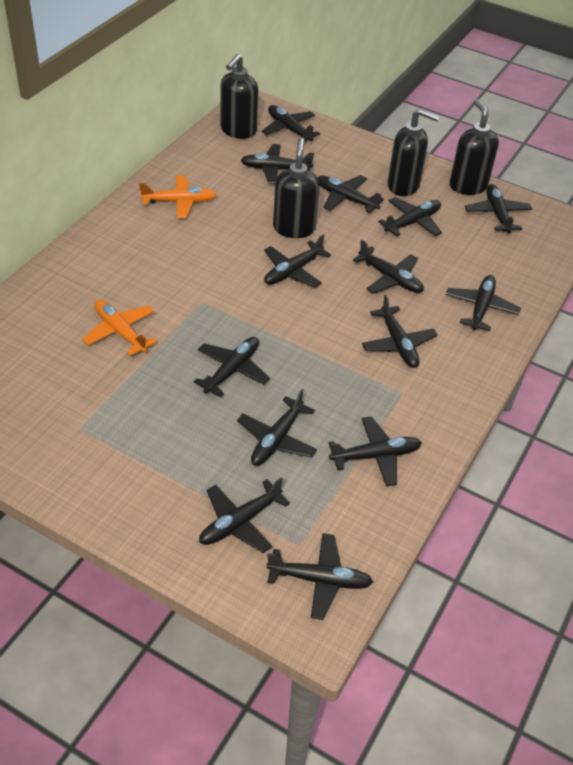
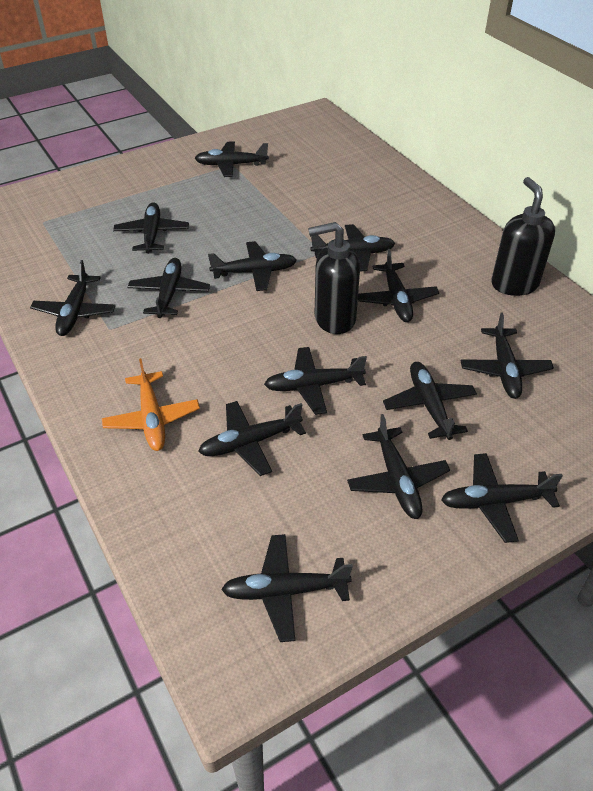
black soap dispenser: [220,54,258,139] [273,137,320,238] [388,108,440,196] [450,99,499,195] = 4 -> [308,222,360,334] [491,177,555,296] = 2
orange plane: [82,300,157,356] [139,175,217,218] = 2 -> [102,358,200,451] = 1

